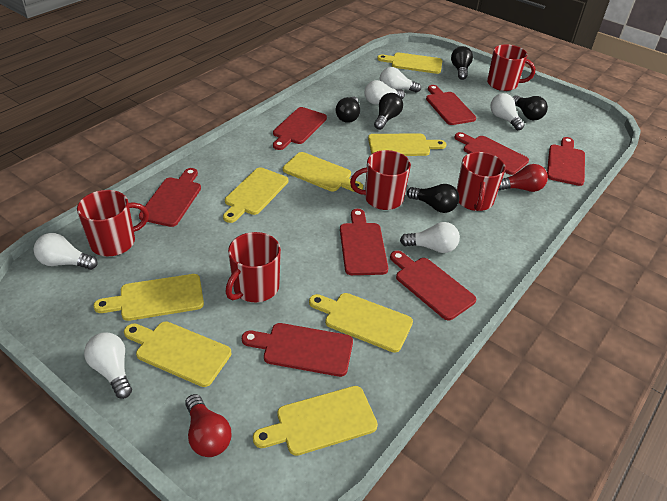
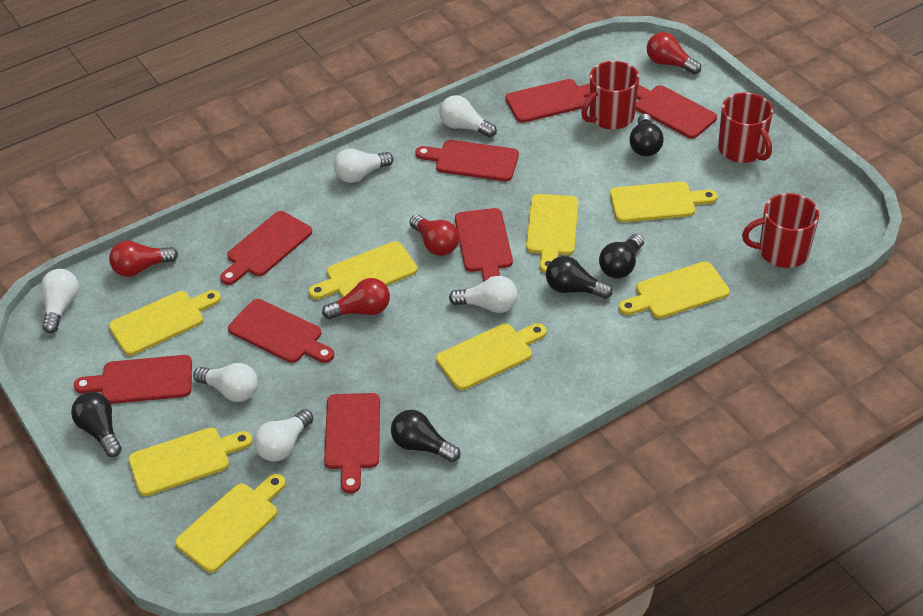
red light bulb: [185,394,232,457] [499,164,548,192] = 2 -> [109,241,178,277] [322,278,390,319] [410,214,459,256] [647,32,701,74] = 4
red mug: [77,190,149,256] [226,232,281,302] [350,150,411,210] [457,152,506,211] [487,44,535,91] = 5 -> [581,61,639,130] [718,93,773,163] [742,193,819,268] = 3

